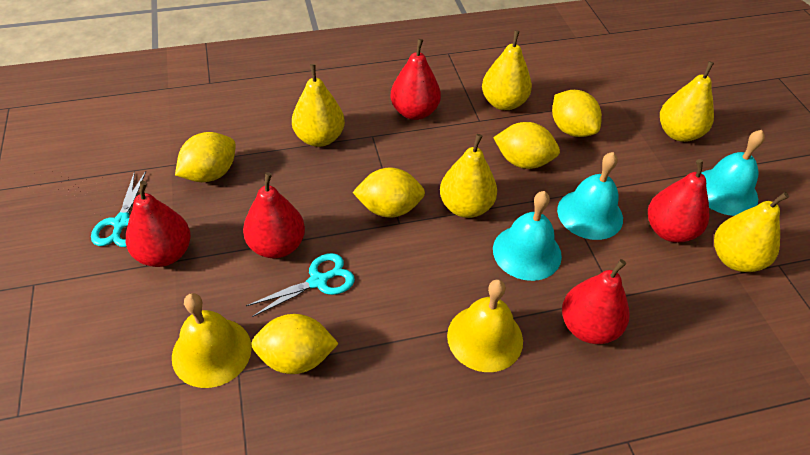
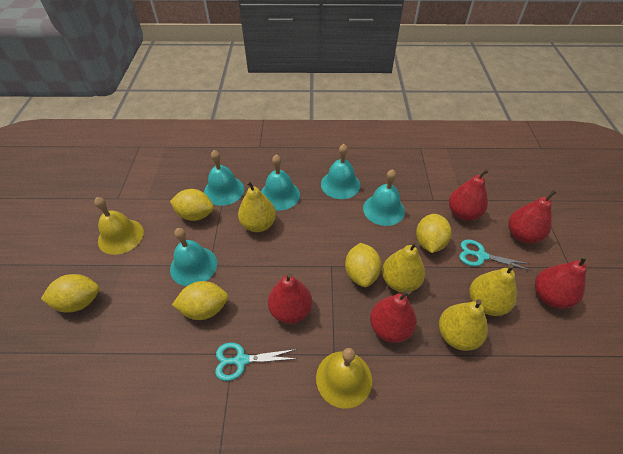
turquoise bell: [493,191,562,281] [557,152,623,240] [701,130,765,216] = 3 -> [170,228,217,286] [204,150,244,206] [261,155,300,211] [321,144,360,199] [363,169,405,226] = 5
yellow pear: [292,64,345,147] [440,134,497,218] [482,30,532,110] [660,61,714,142] [714,192,789,272] = 5 -> [238,181,276,232] [382,242,425,293] [439,299,488,351] [469,264,517,316] = 4

